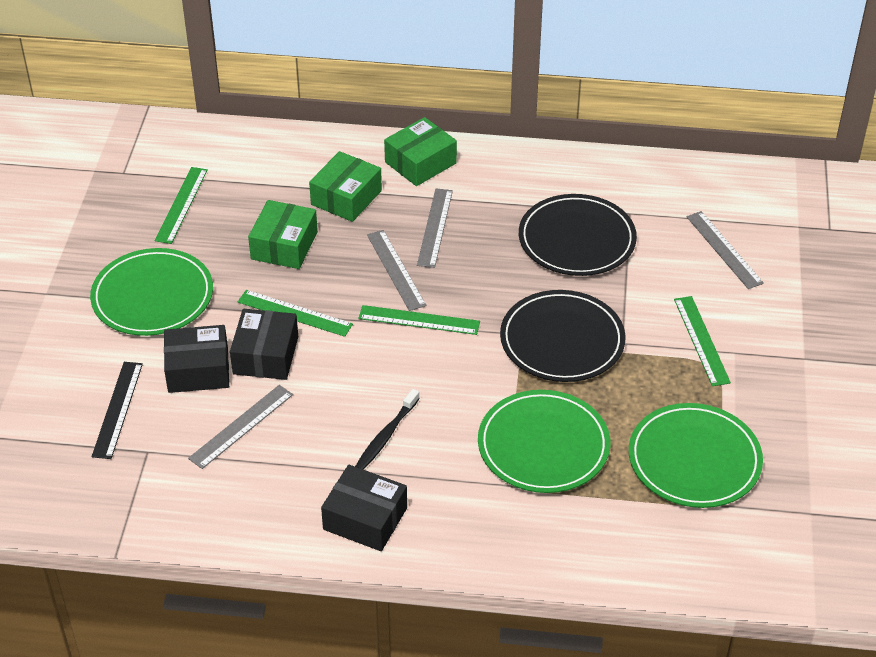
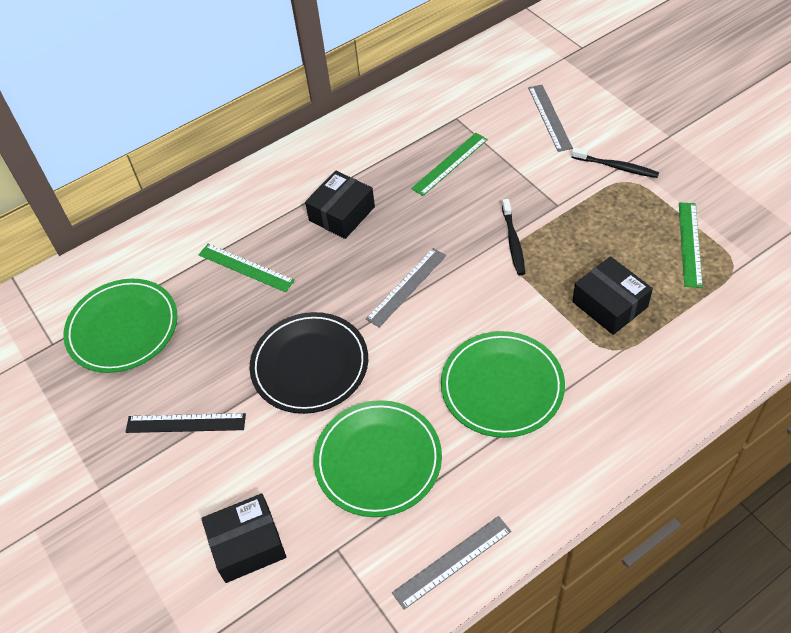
black plate: [500,290,626,382] [519,194,637,276] = 2 -> [250,312,368,414] = 1
black toothbrush: [355,389,420,470] = 1 -> [502,199,525,275] [571,147,659,178] = 2
green box: [248,200,318,269] [309,151,382,222] [384,117,457,186] = 3 -> none = 0
green ruler: [155,167,208,244] [238,290,353,337] [358,305,480,335] [674,296,731,386] = 4 -> [198,244,295,292] [411,133,488,196] [679,203,703,288] = 3
grey ruler: [188,385,293,469] [367,230,426,311] [417,188,453,268] [687,211,764,289] = 4 -> [366,248,446,328] [392,516,511,610] [528,85,573,152] = 3

